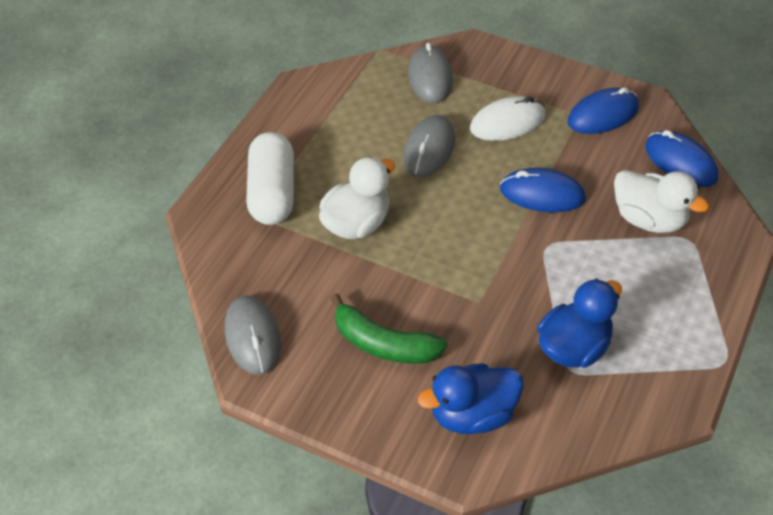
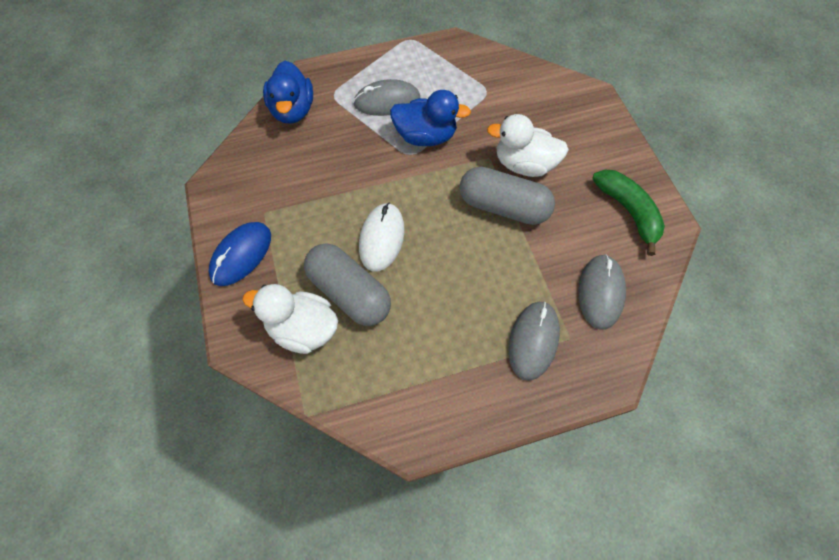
blue mouse: [500,168,586,212] [568,87,639,134] [645,130,718,187] = 3 -> [208,222,271,286] = 1
grey capsule: none = 0 -> [304,243,391,326] [459,167,555,225] = 2
white capsule: [246,132,294,225] = 1 -> none = 0

